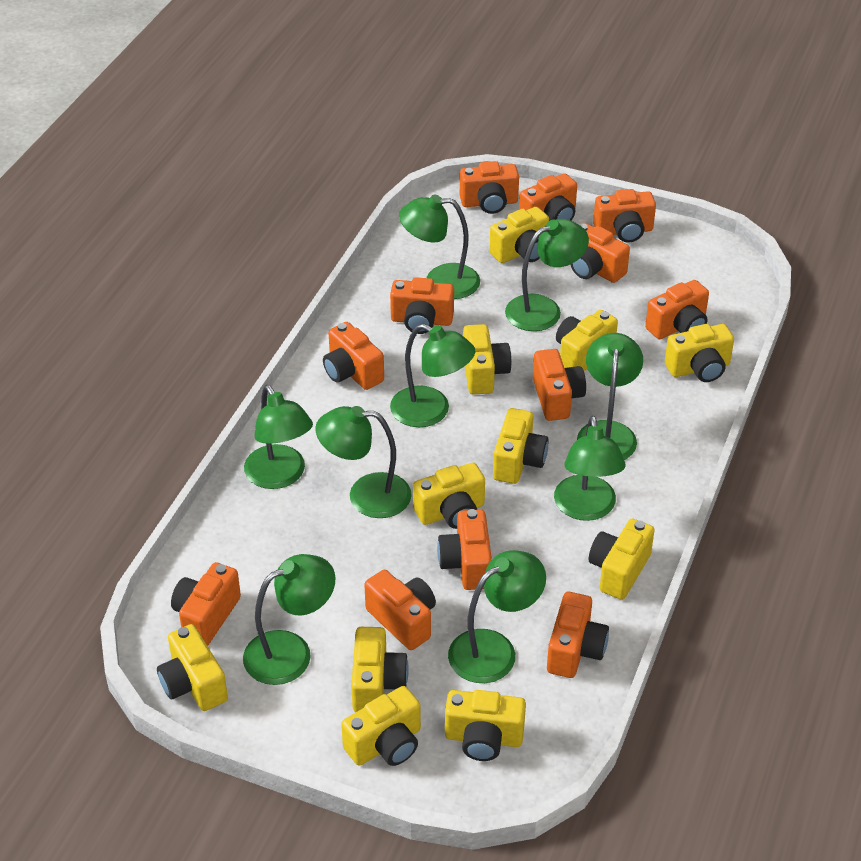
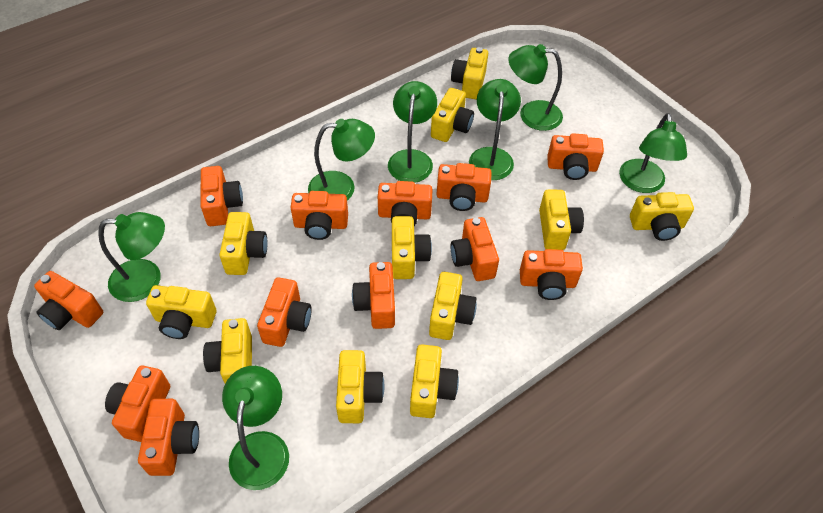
green lamp: [243,554,335,685] [244,385,313,489] [315,406,412,518] [390,324,475,427] [399,195,480,299] [448,550,546,683] [505,219,589,331] [554,415,626,521] [577,333,643,460] = 9 -> [98,212,165,302] [222,366,289,490] [308,119,375,201] [388,81,437,183] [469,79,521,180] [508,44,563,131] [619,113,687,193] = 7

